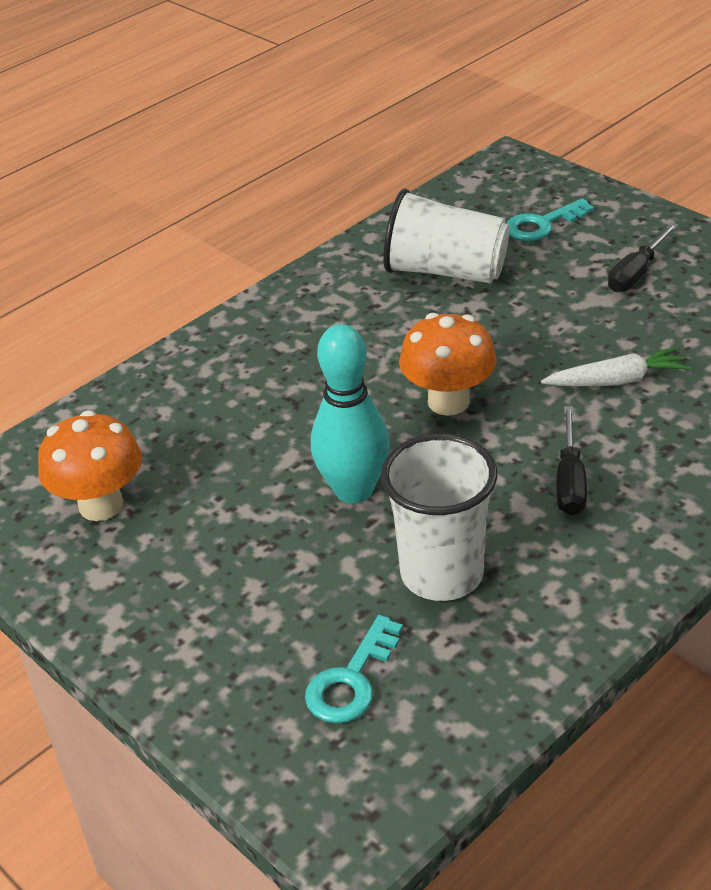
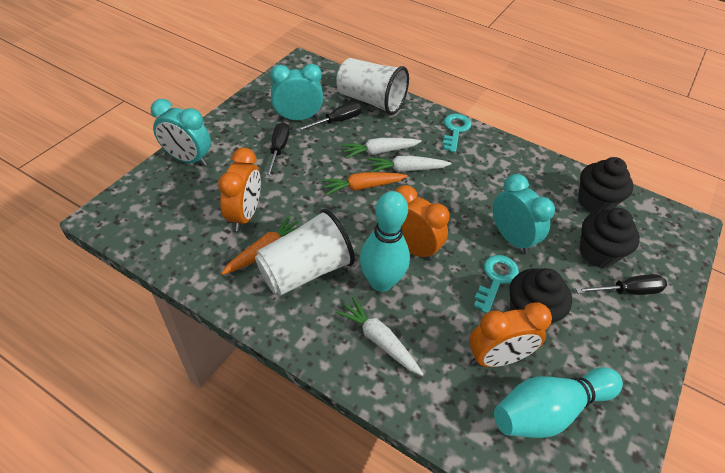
black cupcake: none = 0 -> [510,268,572,325] [578,157,633,213] [579,208,640,268] = 3
black screwdriver: [556,406,587,515] [608,223,678,292] = 2 -> [265,122,289,179] [296,102,362,132] [576,274,667,295] = 3
orange carrot: none = 0 -> [221,215,298,275] [322,172,408,195] = 2
orange clock: none = 0 -> [218,148,261,231] [395,185,450,261] [469,303,552,367] = 3
orange mushroom: [38,410,142,521] [399,313,497,416] = 2 -> none = 0
turquoise bowling pin: [311,324,389,504] = 1 -> [360,191,410,292] [494,367,623,438] = 2
turquoise clock: none = 0 -> [151,99,211,166] [270,64,323,120] [493,174,555,254] = 3
white carrot: [541,346,692,386] = 1 -> [335,297,423,376] [341,138,422,159] [368,155,452,172] = 3

